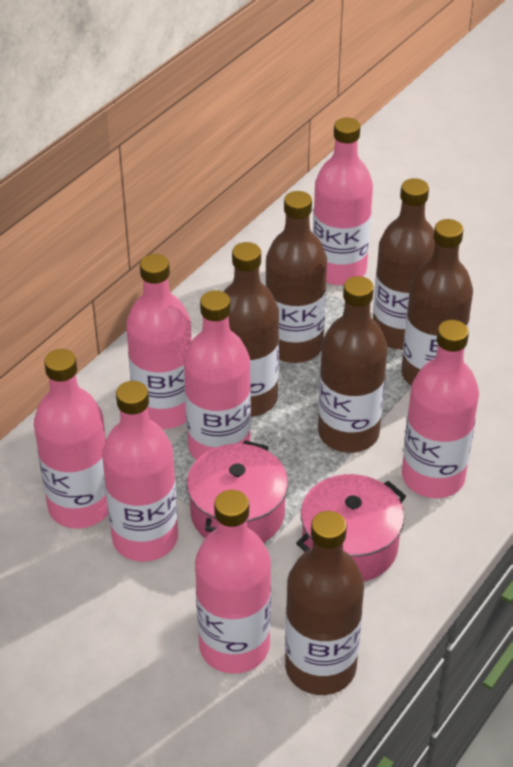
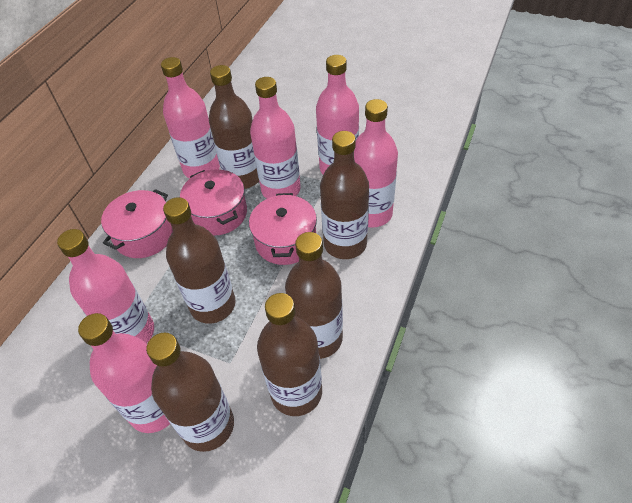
pink bottle: [34,349,108,529] [102,381,178,562] [126,254,192,429] [184,290,251,460] [195,490,271,674] [313,118,373,285] [402,320,479,498] = 7 -> [57,229,154,344] [78,313,170,433] [161,57,220,179] [250,77,301,199] [316,55,359,174] [354,99,398,228] = 6
pink pot: [187,441,288,543] [296,474,406,581] = 2 -> [101,189,173,258] [180,169,247,236] [249,193,317,265] = 3

